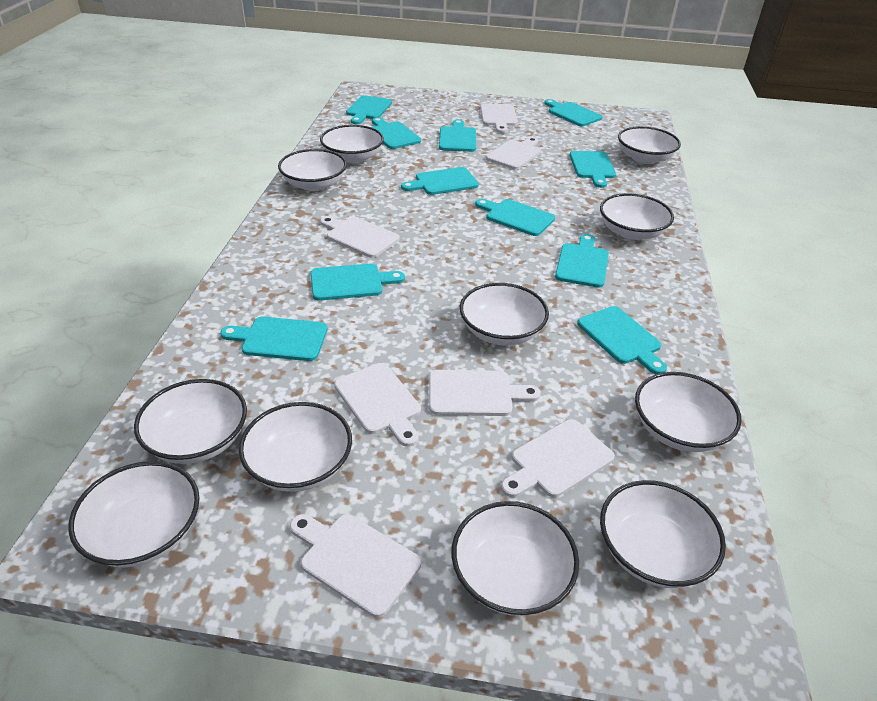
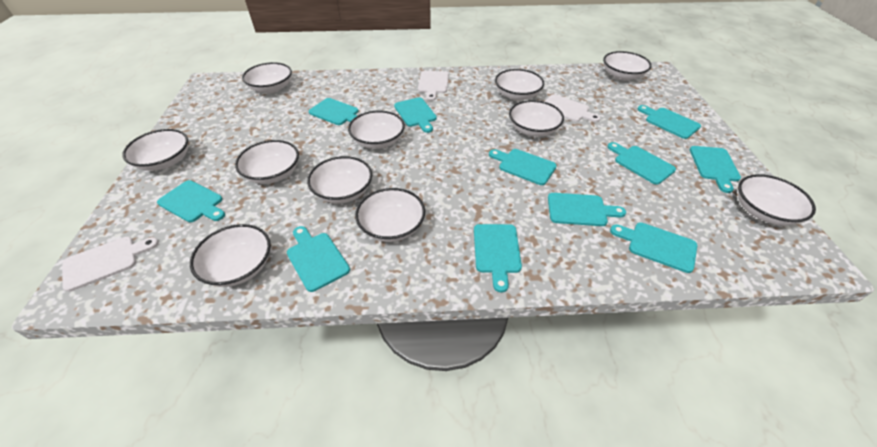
white cutting board: [290,514,421,618] [320,216,400,258] [334,363,421,447] [429,370,541,416] [480,103,518,133] [486,137,541,169] [501,419,615,498] = 7 -> [62,237,159,292] [418,71,449,101] [544,94,600,122] = 3

